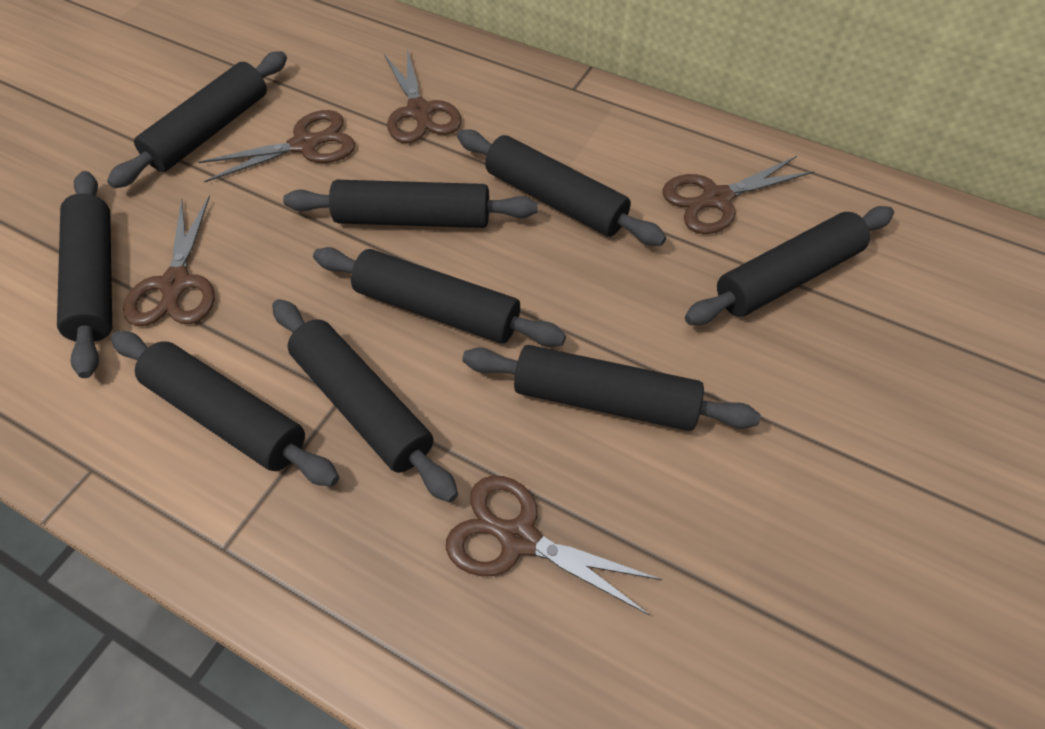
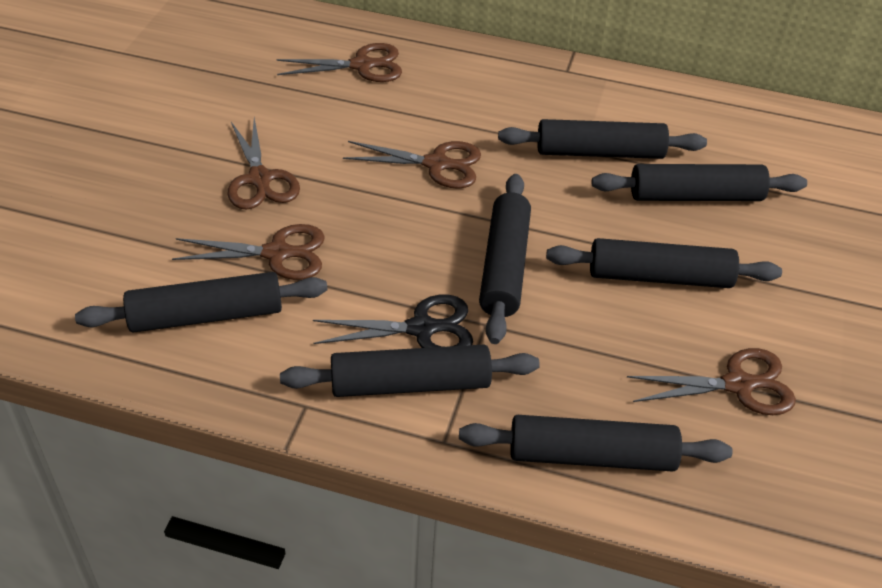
black rolling pin: [57,171,112,378] [107,51,287,189] [111,331,339,486] [272,299,458,503] [283,180,538,228] [313,247,566,347] [457,129,666,246] [462,345,761,431] [685,206,894,325] = 9 -> [75,272,328,333] [280,345,540,397] [459,415,733,472] [479,174,531,344] [498,119,707,159] [546,238,782,288] [592,164,807,201] = 7
black scissors: none = 0 -> [313,295,473,348] = 1

